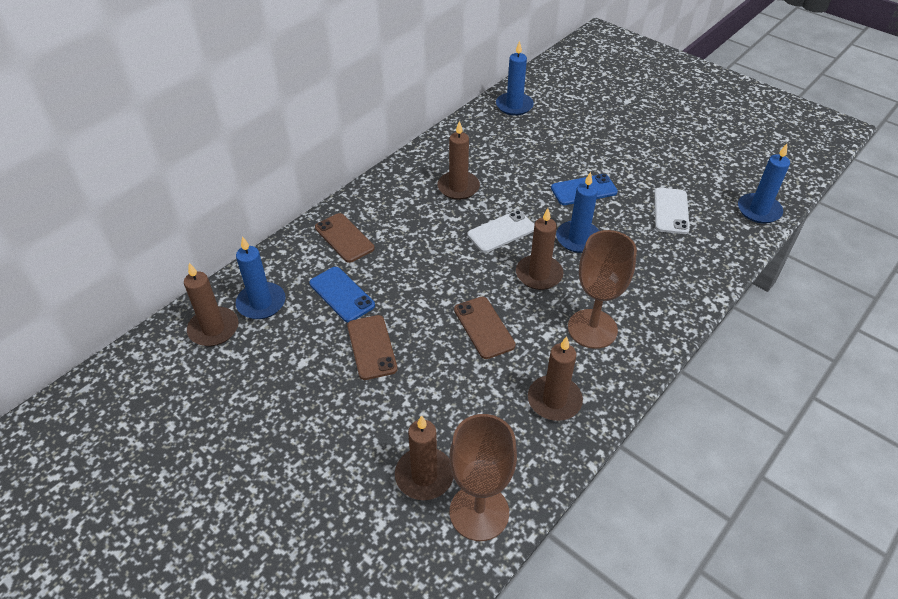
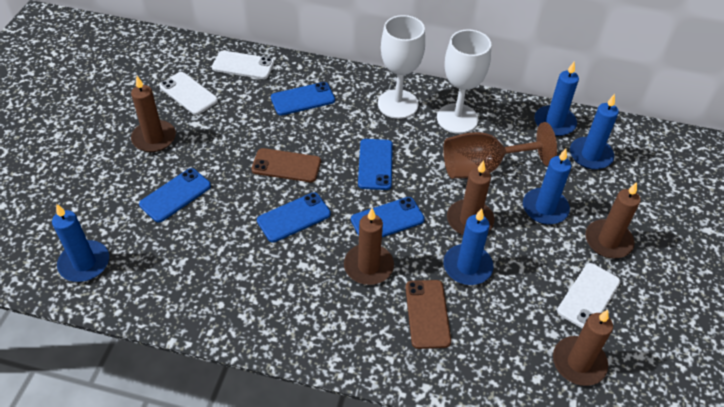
blue candle: [236,236,285,319] [496,41,534,116] [556,172,599,253] [738,144,790,224] = 4 -> [52,204,109,282] [443,208,494,285] [523,149,571,224] [534,62,579,136] [570,94,619,170] = 5
blue phone: [309,267,375,322] [551,174,618,205] = 2 -> [139,168,211,222] [257,193,331,242] [271,82,335,115] [351,197,425,237] [358,139,393,190] = 5
brown goblet: [450,414,517,541] [568,230,637,349] = 2 -> [443,122,557,179] = 1
brown phone: [315,213,375,263] [347,315,397,380] [454,297,516,359] = 3 -> [251,148,321,182] [406,280,451,349] = 2
white goblet: none = 0 -> [378,15,425,119] [437,29,491,134] = 2
white phone: [467,210,535,253] [654,188,690,234] = 2 -> [159,72,218,115] [212,51,274,79] [557,263,620,329] = 3

